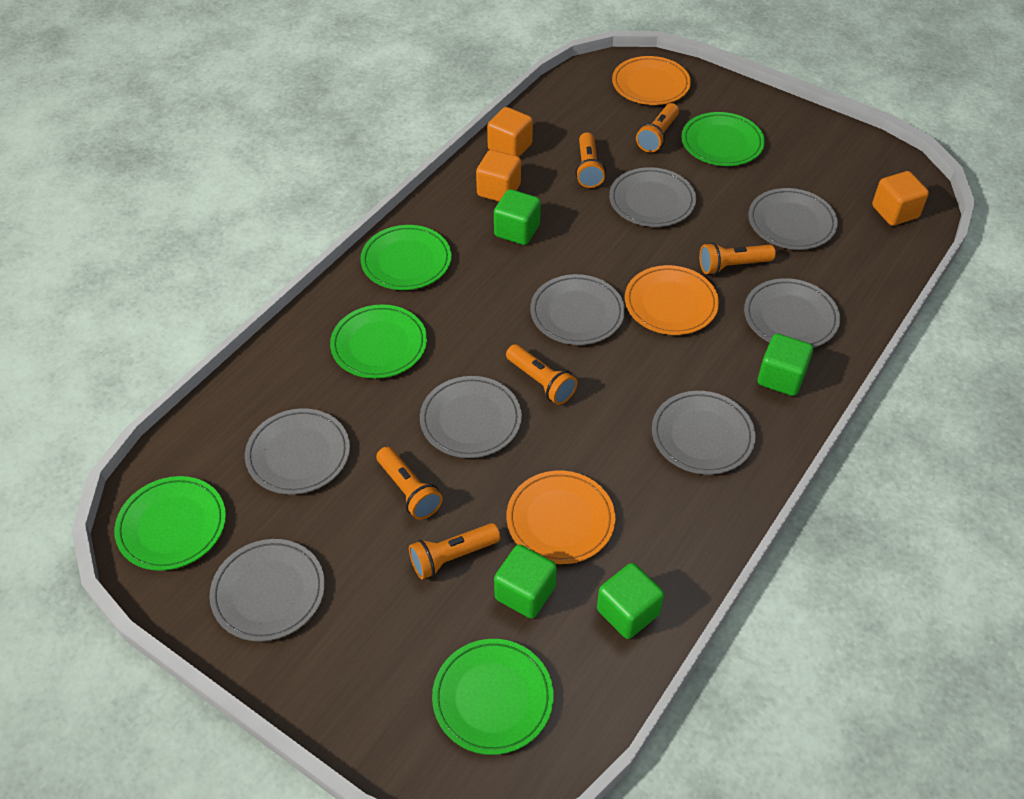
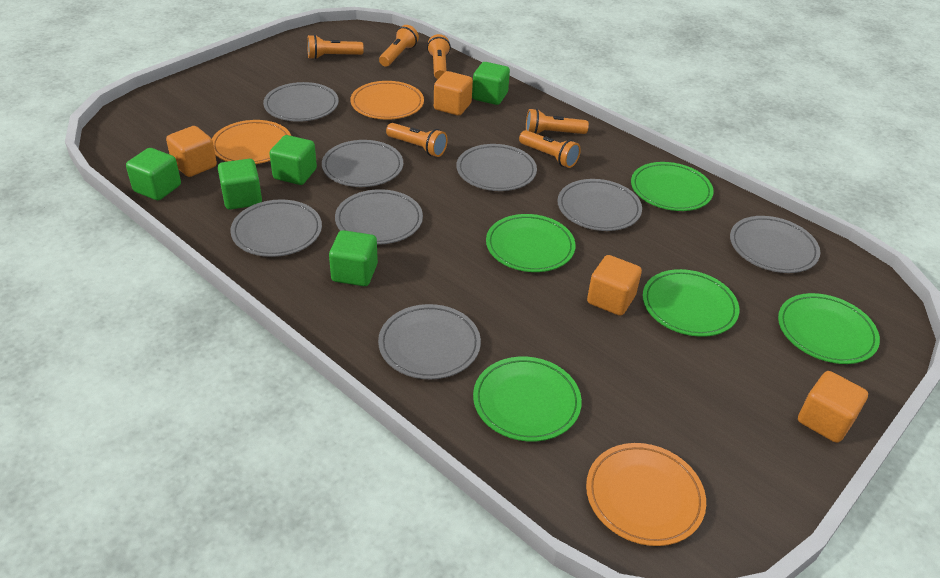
green cube: [494,189,541,245] [494,544,557,619] [597,563,664,639] [758,334,813,396] = 4 -> [126,148,181,200] [218,159,262,210] [269,135,317,185] [329,230,378,286] [472,62,510,105] = 5
orange cube: [476,150,521,202] [487,107,533,157] [872,171,929,226] = 3 -> [166,126,217,177] [434,71,473,116] [587,255,642,316] [798,371,868,443] = 4

